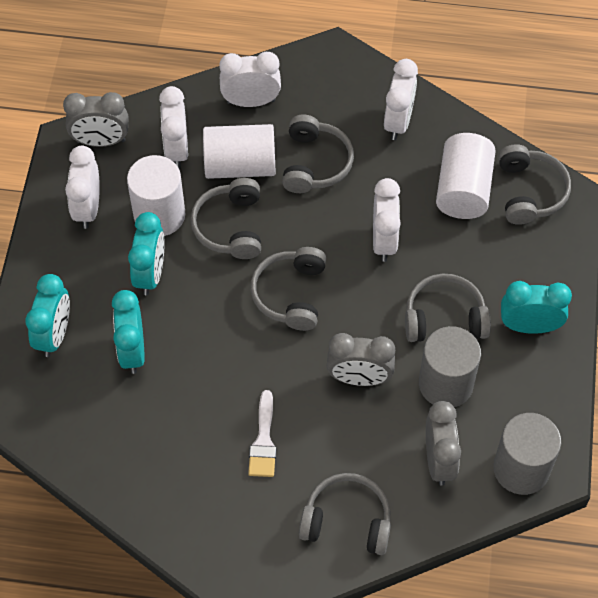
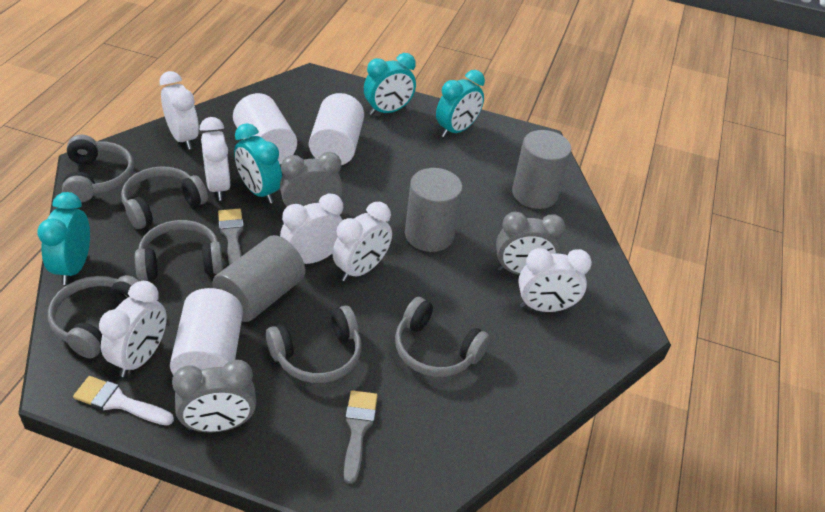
grey brush: none = 0 -> [218,209,244,265] [344,390,378,484] = 2
grey cylinder: [419,326,481,407] [493,413,561,495] = 2 -> [213,235,305,322] [405,168,463,252] [512,130,571,209] = 3
white clock: [65,146,100,229] [159,86,188,169] [219,52,281,107] [373,178,401,262] [384,59,418,140] = 5 -> [99,281,167,377] [159,71,199,150] [200,117,230,201] [280,193,343,264] [332,202,392,281] [518,248,592,312] = 6

